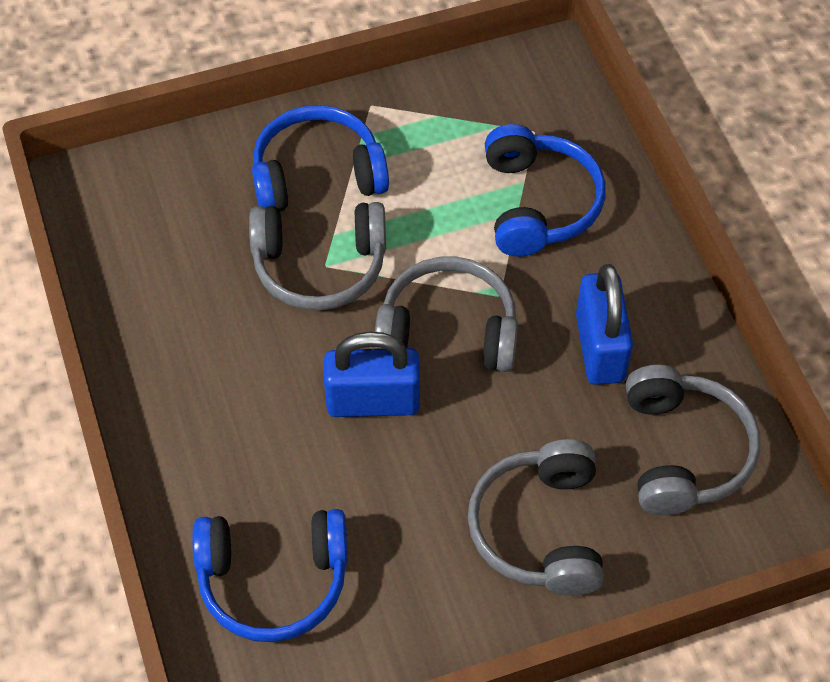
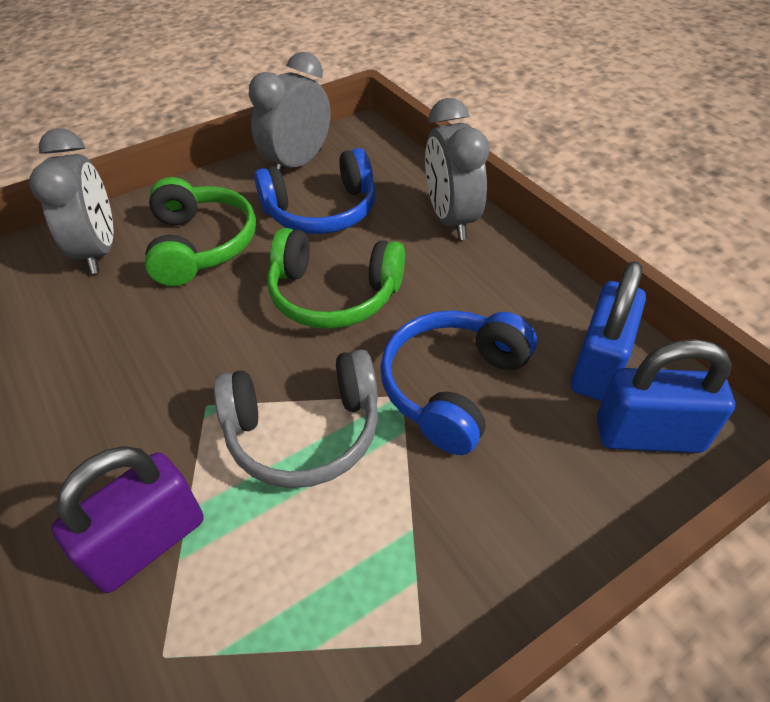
blue headphones: [192,509,348,642] [252,105,389,211] [485,124,606,257] = 3 -> [254,148,376,234] [380,310,537,455] = 2
green headphones: none = 0 -> [145,177,256,286] [267,228,405,329] = 2
grey clock: none = 0 -> [29,128,113,274] [249,52,331,174] [425,98,489,240] = 3
grey headphones: [249,202,386,311] [374,256,518,372] [468,439,604,596] [626,365,760,515] = 4 -> [214,349,378,488] = 1
purple padlock: none = 0 -> [51,446,204,593] = 1

